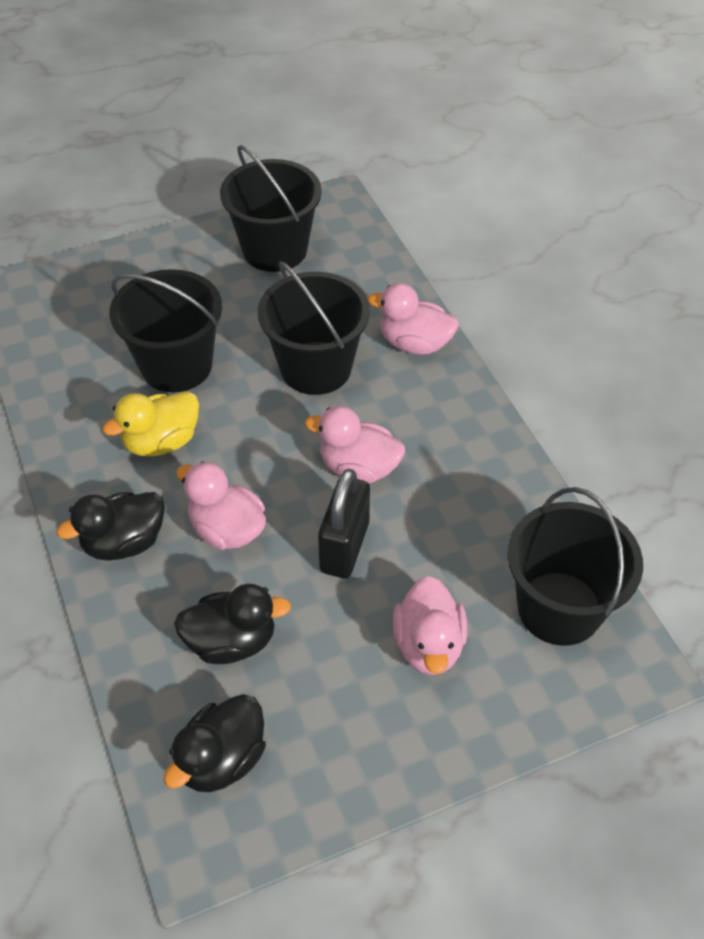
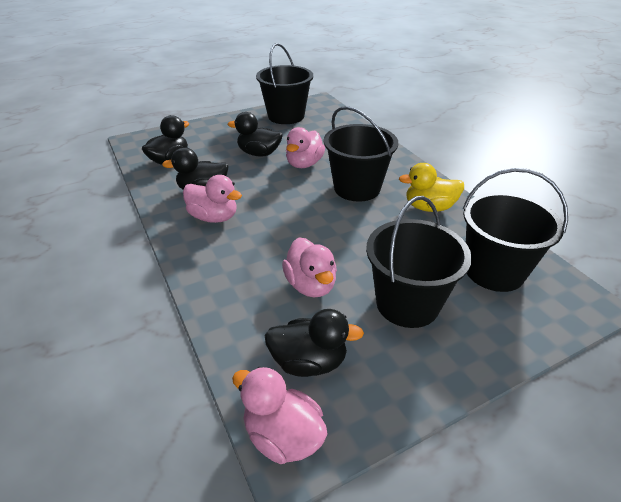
black duck: [57,492,165,561] [163,694,266,792] [174,584,291,664] = 3 -> [142,115,189,165] [162,148,229,190] [228,112,283,156] [265,309,364,377] = 4
black padlock: [318,469,370,578] = 1 -> none = 0

